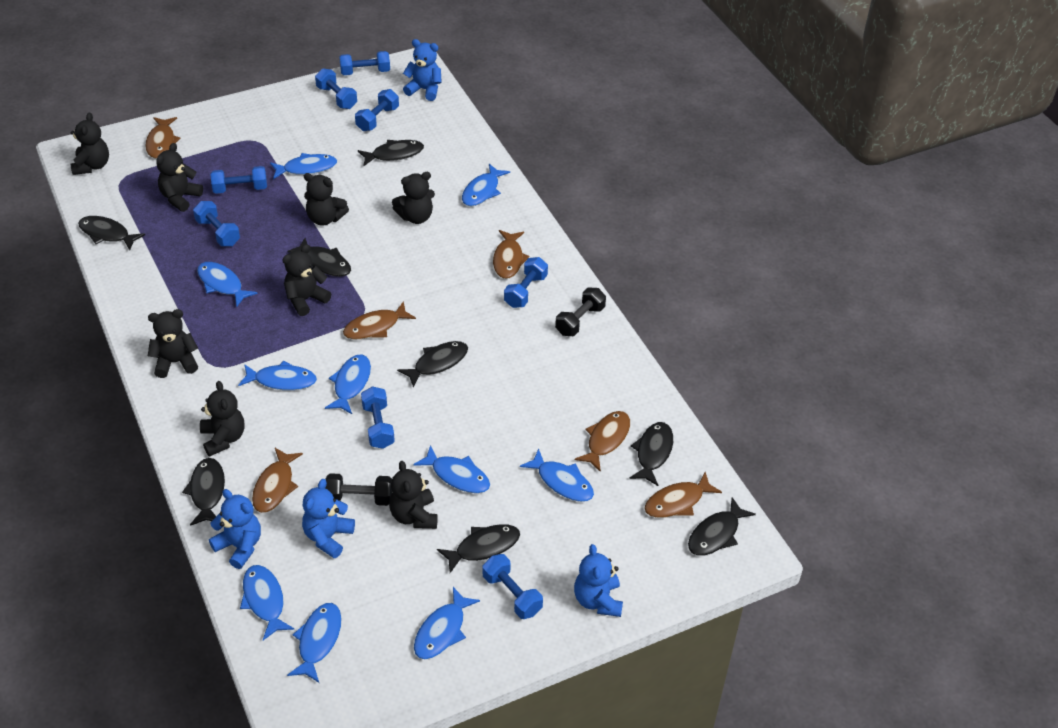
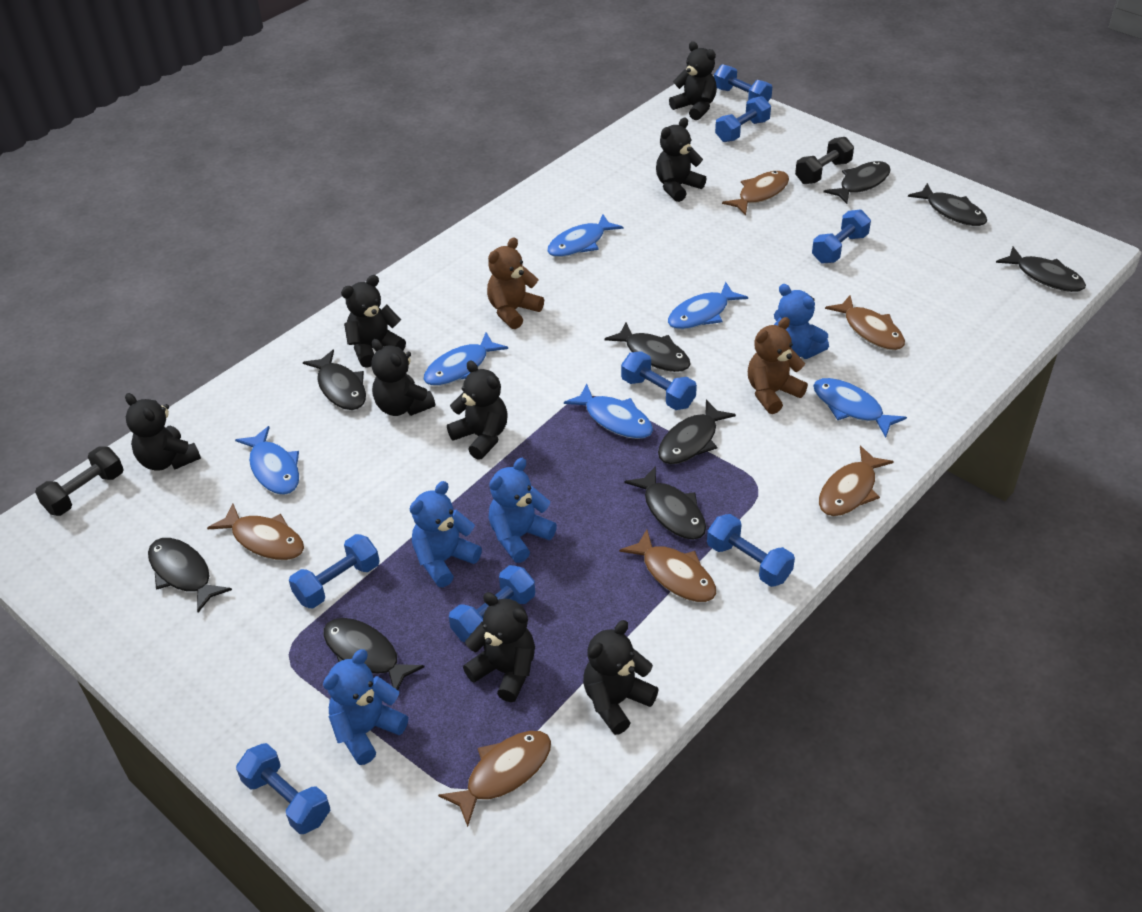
black fish: [78,216,145,250] [182,458,225,526] [287,238,351,277] [358,140,424,166] [397,341,468,388] [437,524,520,573] [629,422,673,486] [688,497,756,556] = 8 -> [148,538,232,612] [303,350,366,410] [323,618,424,690] [605,323,690,372] [624,466,706,540] [658,400,736,464] [824,161,891,204] [908,183,987,226] [996,247,1086,292] = 9
blue fish: [197,262,257,306] [238,361,317,390] [240,565,295,640] [270,153,337,179] [287,603,342,683] [325,355,371,414] [413,445,490,493] [414,587,480,659] [462,164,510,206] [520,449,594,502] = 10 -> [235,426,299,495] [423,332,508,386] [547,214,623,257] [564,384,653,439] [668,282,748,329] [813,378,907,438] = 6
brown teddy bear: none = 0 -> [487,237,544,329] [748,317,808,414] = 2

